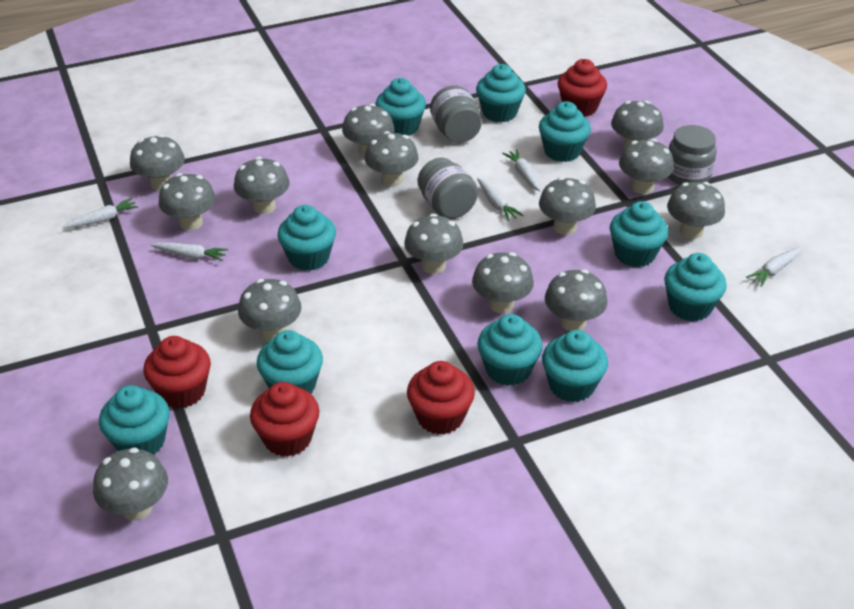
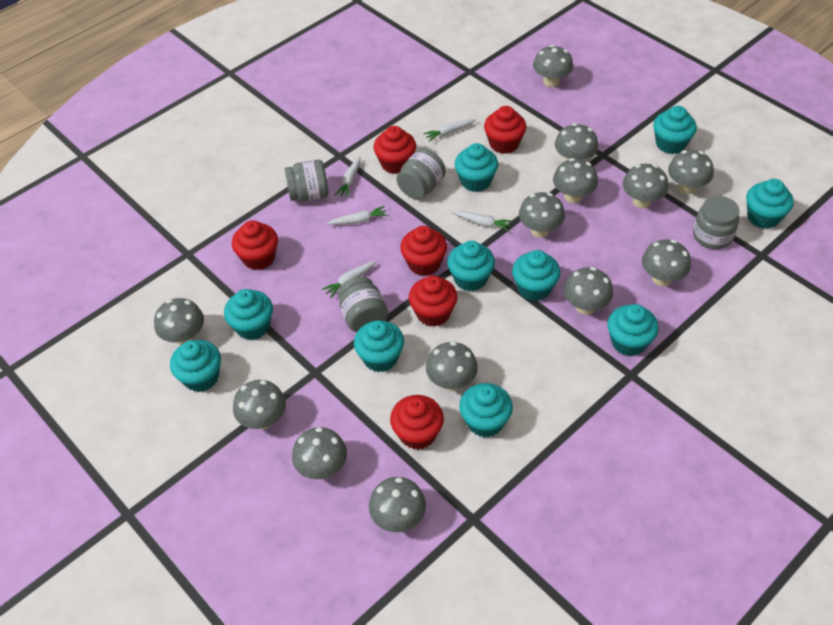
grey jar: [418,157,478,219] [430,85,482,143] [668,125,717,185] = 3 -> [285,160,329,201] [338,277,388,332] [397,149,446,199] [693,196,740,249] = 4
grey mushroom: [93,447,168,520] [130,134,185,191] [159,173,216,230] [234,157,290,214] [238,279,302,341] [342,103,394,157] [365,131,418,187] [404,214,464,274] [472,252,534,314] [539,177,596,235] [545,269,608,331] [611,101,664,149] [619,139,674,194] [667,182,725,239] = 14 -> [154,298,204,345] [233,380,286,430] [292,427,347,479] [369,477,426,532] [426,341,478,391] [519,192,565,238] [533,45,573,87] [553,158,598,203] [555,123,598,161] [564,267,613,315] [623,164,668,208] [642,239,691,286] [668,150,714,194] = 13
red cupcake: [144,336,211,408] [250,382,319,457] [407,361,475,435] [558,59,607,117] = 4 -> [232,220,278,270] [373,126,416,174] [390,395,444,450] [400,226,447,276] [409,275,458,327] [484,106,526,154] = 6

